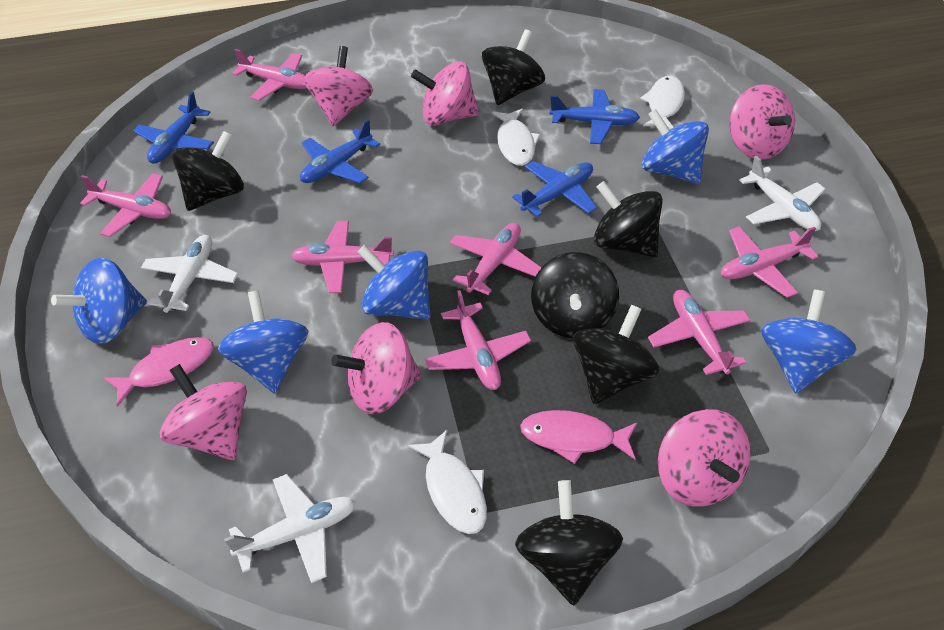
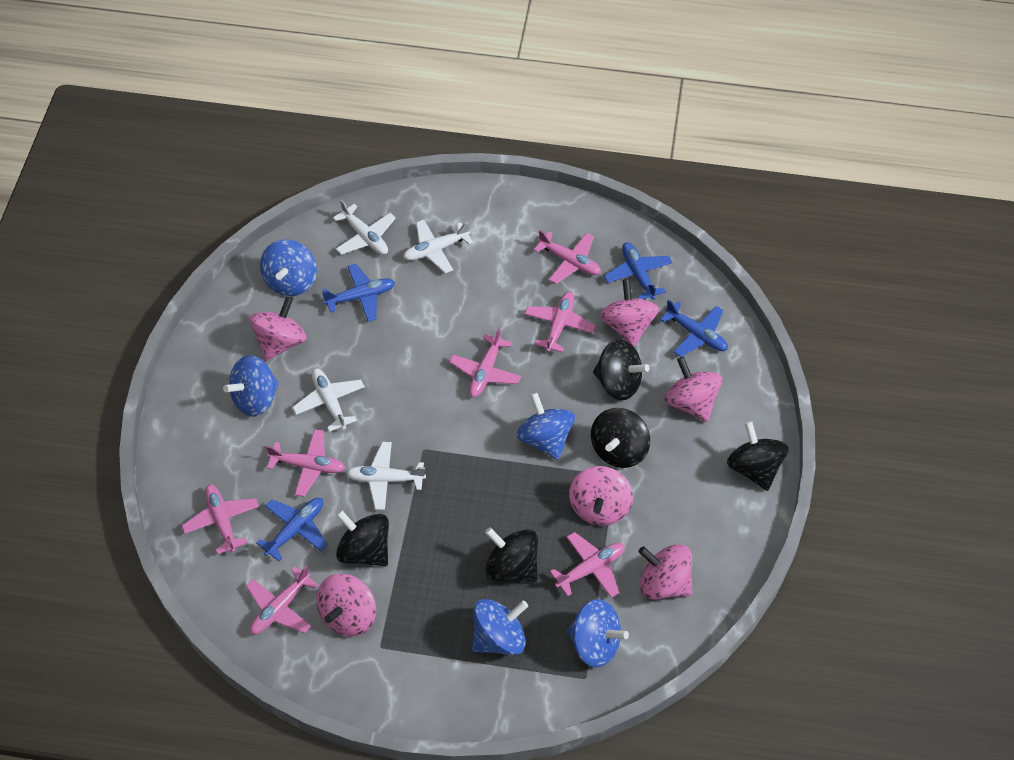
black spinning top: [172,131,244,211] [482,29,545,105] [515,480,623,606] [531,252,619,338] [573,305,659,404] [594,181,663,257] = 6 -> [336,510,389,566] [485,527,538,582] [591,408,650,468] [593,339,649,400] [727,421,789,491] = 5
pink fish: [104,337,214,407] [520,410,637,464] = 2 -> none = 0
white fish: [408,430,487,534] [492,109,541,166] [640,76,685,129] = 3 -> none = 0
white plane: [141,235,238,313] [224,474,356,583] [739,156,825,231] = 3 -> [292,368,365,432] [333,200,396,255] [346,442,426,510] [403,220,473,273] = 4

